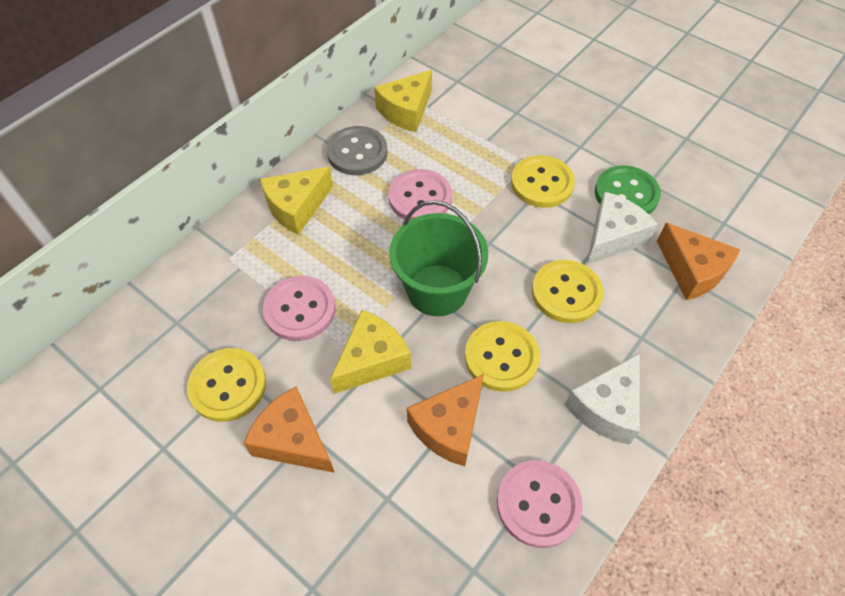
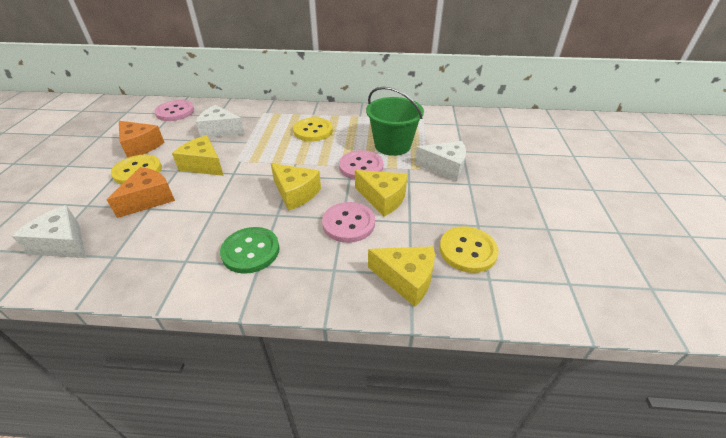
grey button: [327,126,388,175] = 1 -> none = 0
orange cheese: [243,386,335,473] [407,374,484,466] [657,223,741,300] = 3 -> [107,167,175,218] [119,121,165,158] = 2
white cheese: [565,353,640,445] [587,191,658,265] = 2 -> [12,205,86,258] [196,105,245,138] [415,141,466,182] = 3
yellow button: [187,348,266,422] [465,321,540,392] [511,155,575,208] [532,260,604,323] = 4 -> [111,154,162,185] [293,118,333,142] [439,226,499,273] = 3
yellow cheese: [260,167,333,235] [330,310,411,394] [374,70,432,132] = 3 -> [172,135,224,176] [271,163,321,211] [355,170,407,217] [368,246,435,307] = 4

